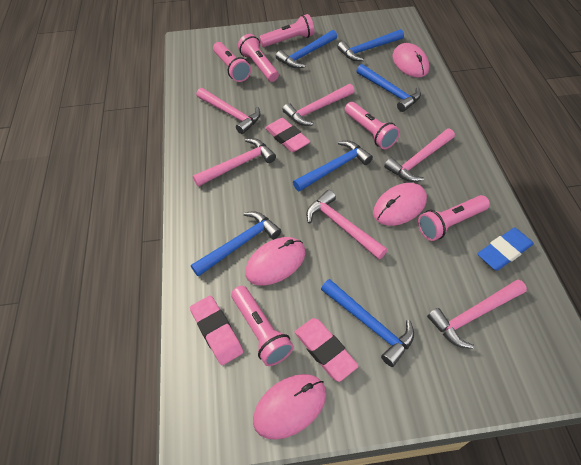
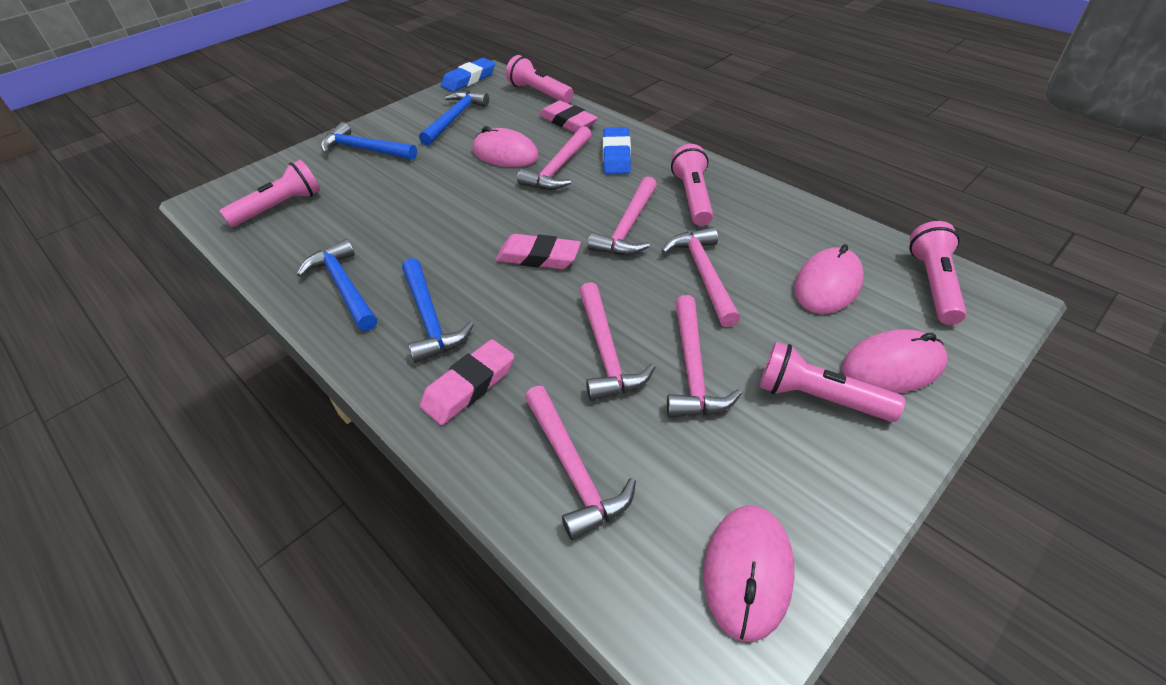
blue eraser: [477,228,534,271] = 1 -> [441,58,495,92] [603,127,631,174] = 2
blue hammer: [191,211,281,277] [276,30,337,68] [293,141,373,192] [321,279,414,367] [337,29,404,61] [356,64,421,112] = 6 -> [297,239,377,331] [321,122,417,160] [402,258,474,363] [419,90,489,146] = 4
pink flashlight: [213,42,251,82] [231,286,294,366] [238,34,279,82] [259,14,314,47] [345,102,400,149] [418,195,490,241] = 6 -> [220,160,320,227] [506,55,574,103] [671,144,713,226] [759,342,905,422] [909,221,967,325] = 5

